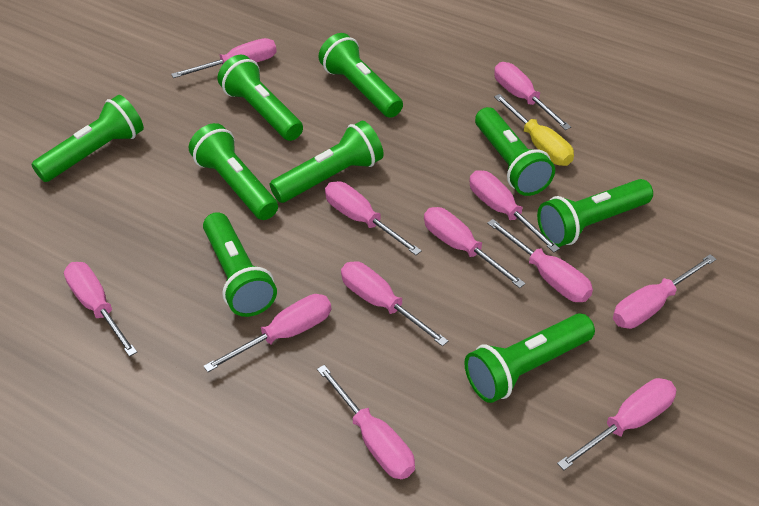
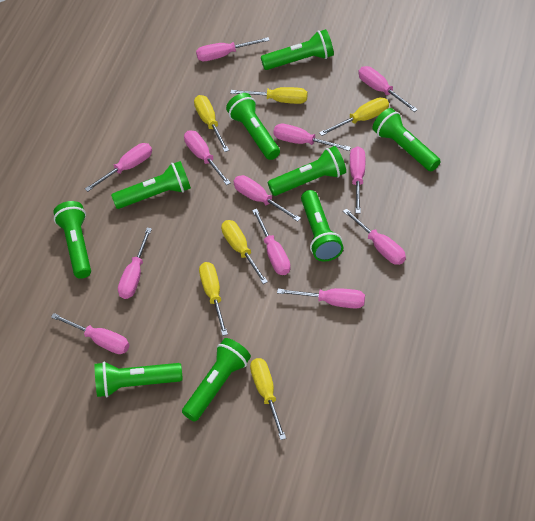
yellow screwdriver: [494,94,574,166] = 1 -> [194,95,229,152] [199,262,228,336] [221,220,268,284] [230,87,307,104] [250,358,286,440] [319,97,389,136] = 6

